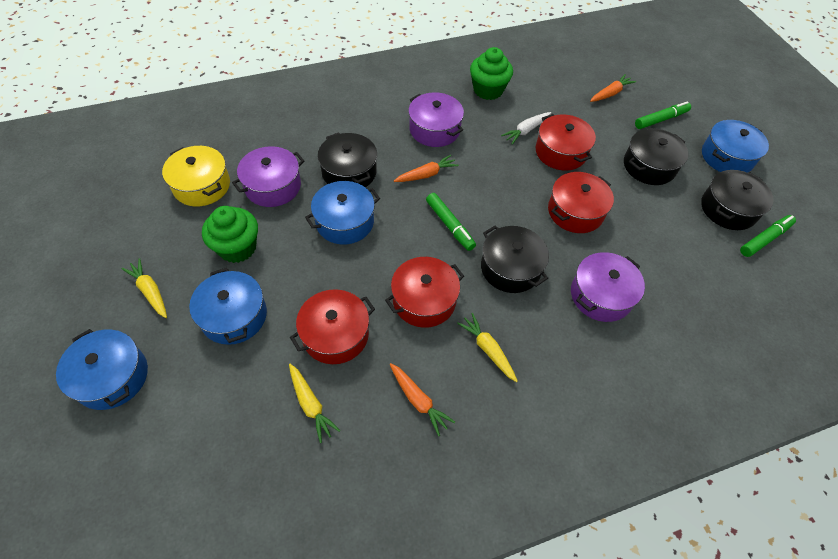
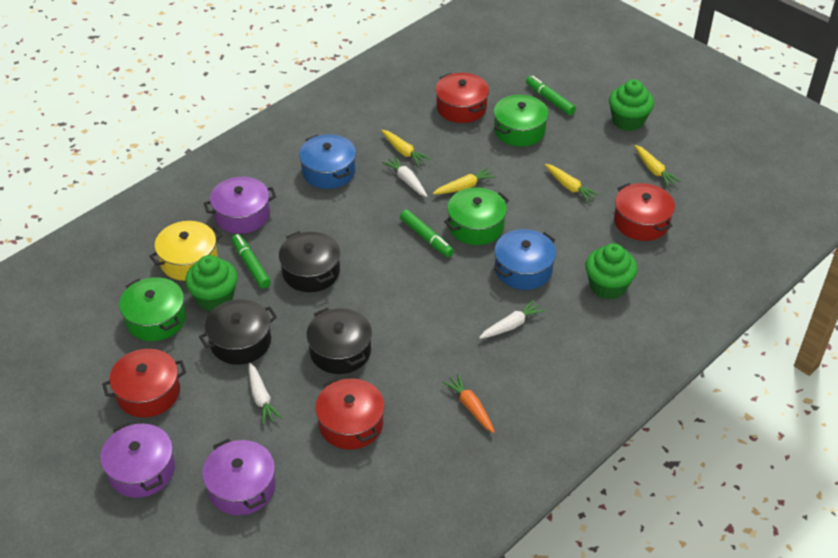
black pot: [318,132,377,187] [481,226,549,293] [624,128,688,185] [701,170,774,230] = 4 -> [199,299,277,365] [279,231,340,292] [306,307,372,374] = 3
blue pot: [56,329,148,410] [189,268,267,345] [305,181,380,245] [702,120,769,173] = 4 -> [299,134,356,189] [494,229,556,290] = 2
green cupcake: [202,206,258,263] [470,47,513,100] = 2 -> [185,255,238,312] [585,243,637,300] [609,79,654,131] = 3
green pot: none = 0 -> [119,277,186,341] [444,187,509,245] [494,95,549,147] = 3
orange carrot: [390,363,455,436] [394,155,459,182] [590,74,636,102] = 3 -> [442,373,495,433] = 1
white carrot: [501,112,551,145] = 1 -> [249,363,282,425] [382,156,427,197] [479,300,545,339] = 3
yellow carrot: [121,258,167,318] [289,364,341,443] [457,313,518,382] = 3 -> [381,130,431,166] [433,167,496,194] [545,164,600,203] [635,145,681,187] = 4

